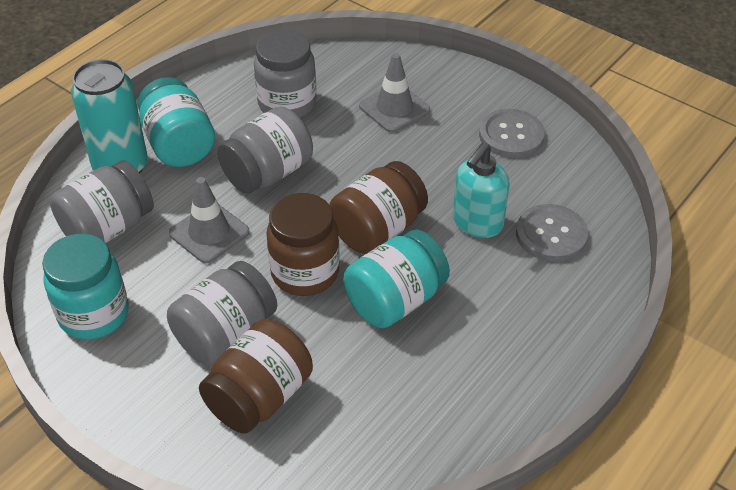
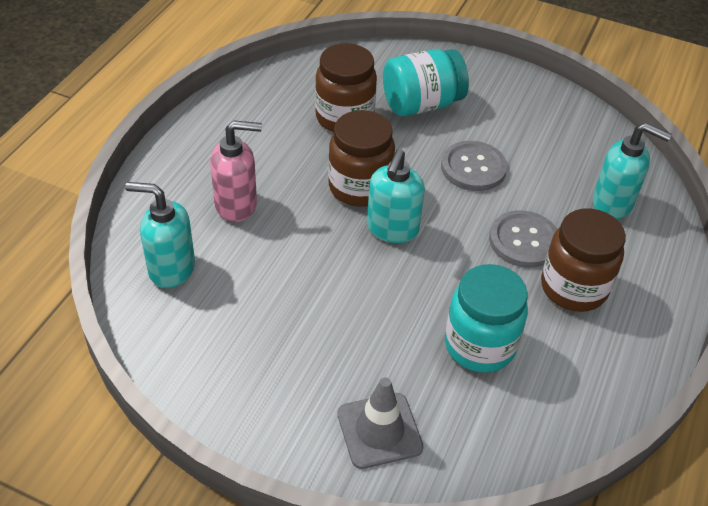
grey jar: [50,160,154,243] [167,261,277,366] [217,106,313,194] [254,30,317,117] = 4 -> none = 0
grey traffic cone: [169,177,250,263] [359,53,430,133] = 2 -> [338,377,423,469] = 1
pink soap dispenser: none = 0 -> [210,121,262,222] = 1
turquoise can: [71,59,148,173] = 1 -> none = 0
turquoise jar: [42,234,129,340] [138,77,215,167] [343,230,450,328] = 3 -> [383,49,469,116] [445,264,528,373] = 2
turquoise soap dispenser: [453,143,510,238] = 1 -> [125,182,195,288] [367,149,425,243] [593,123,672,219] = 3

